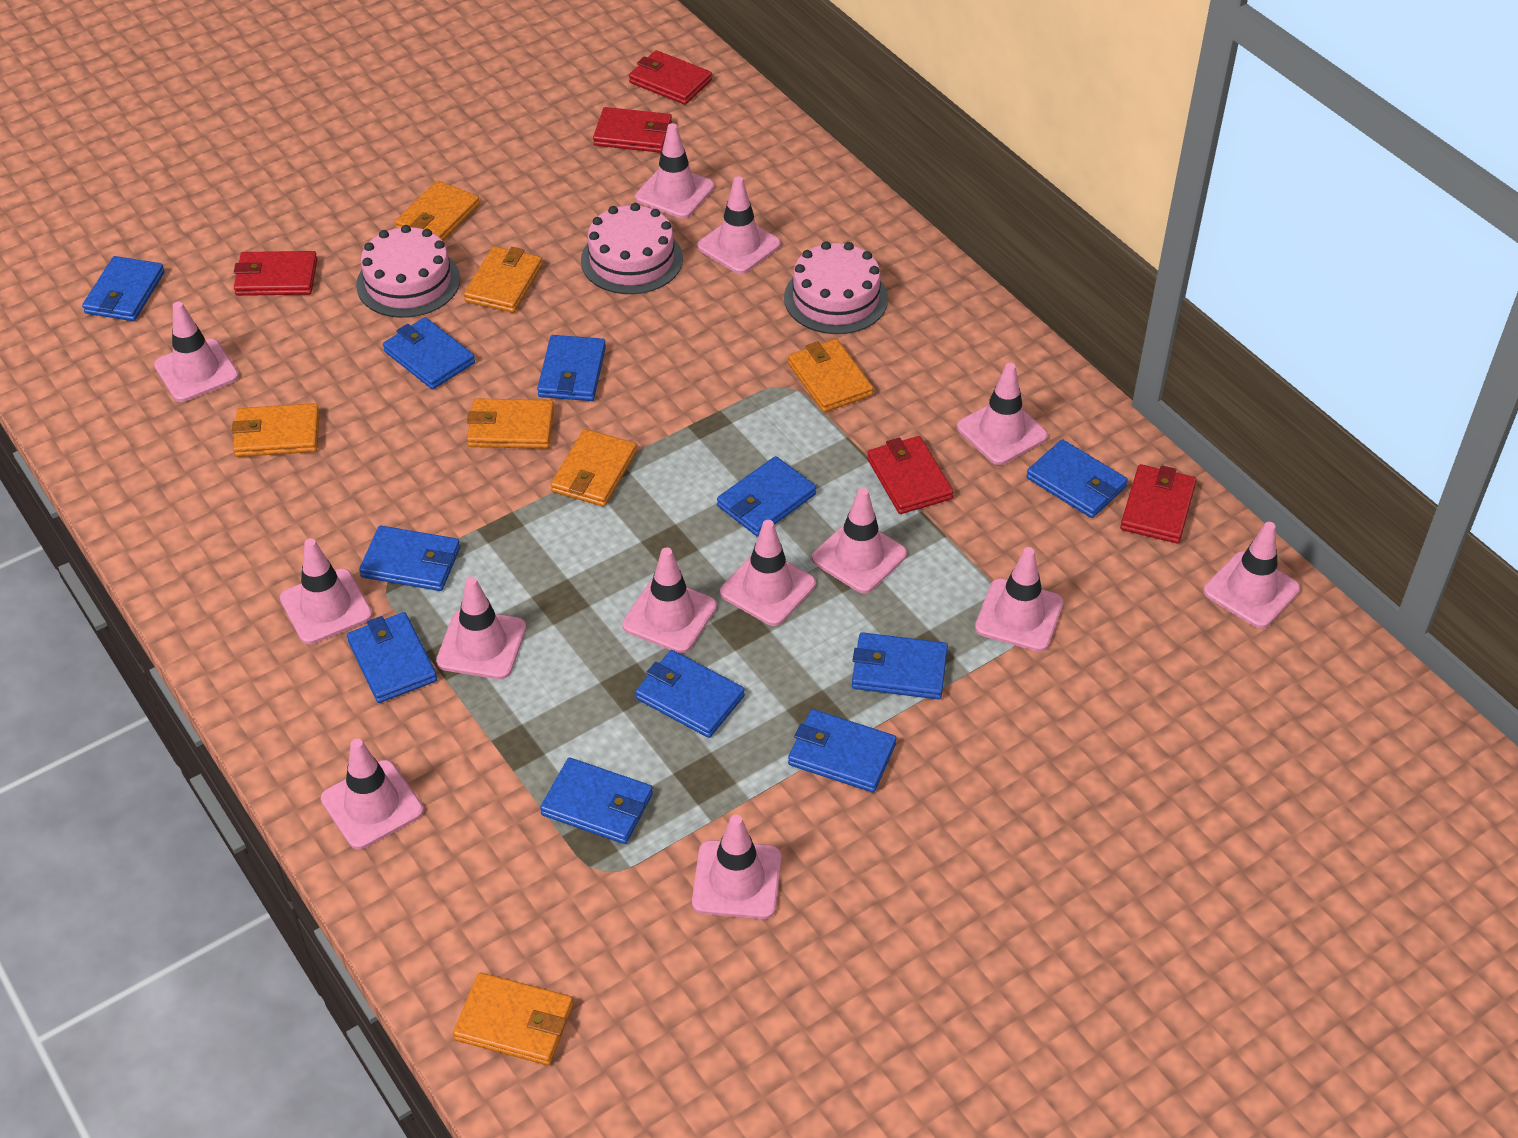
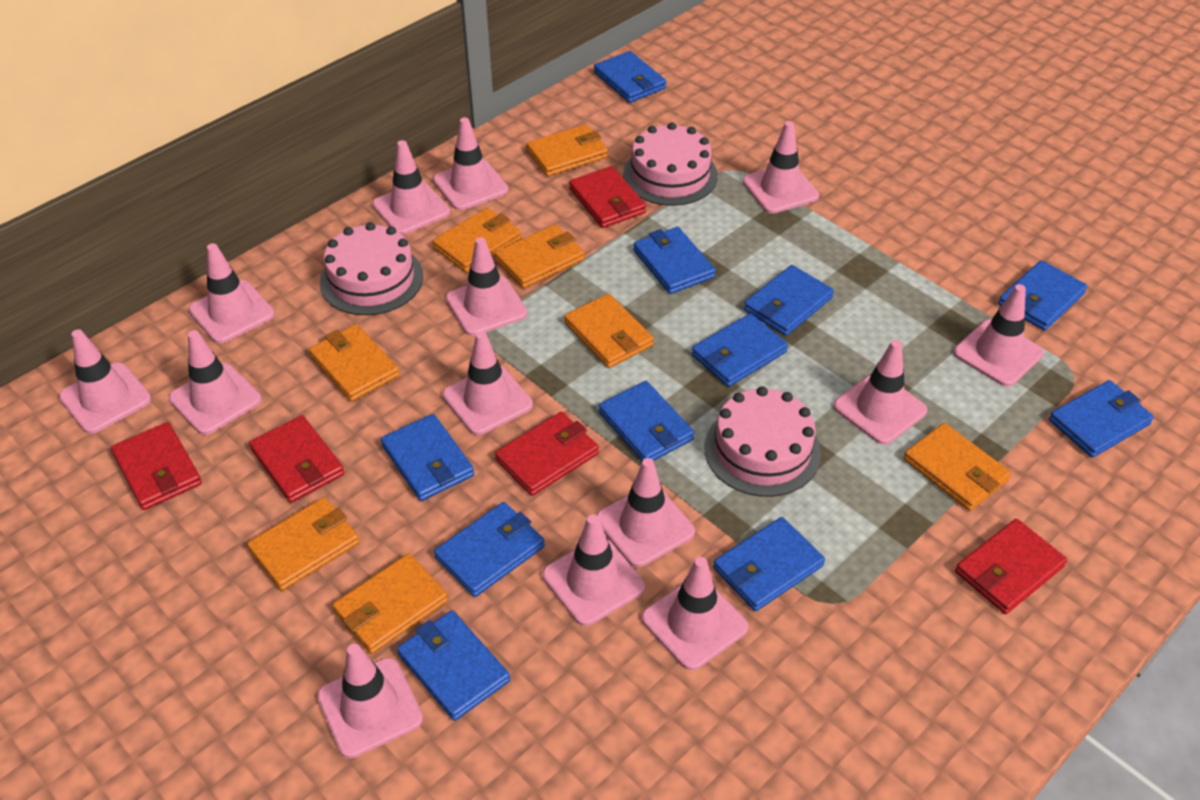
orange wallet: [232,403,320,457] [395,181,480,241] [453,972,573,1065] [464,246,543,313] [467,398,554,449] [551,429,637,507] [788,339,873,412] = 7 -> [247,497,360,591] [309,324,400,402] [332,553,448,654] [433,208,521,273] [495,224,585,288] [526,124,608,177] [564,294,654,368] [903,423,1011,511] = 8
pink traffic cone: [154,302,239,402] [280,538,372,644] [321,739,424,849] [436,577,526,679] [622,547,717,653] [635,123,714,218] [692,815,781,919] [697,176,781,274] [720,520,816,626] [812,488,907,593] [957,363,1048,465] [975,547,1064,652] [1203,522,1300,628] = 13 -> [59,329,151,434] [169,330,261,435] [189,243,275,344] [317,644,423,758] [372,140,450,235] [433,117,509,210] [443,331,533,435] [446,237,527,336] [543,514,645,626] [597,458,695,567] [642,557,748,670] [743,121,819,214] [833,340,927,445] [954,284,1044,387] = 14

